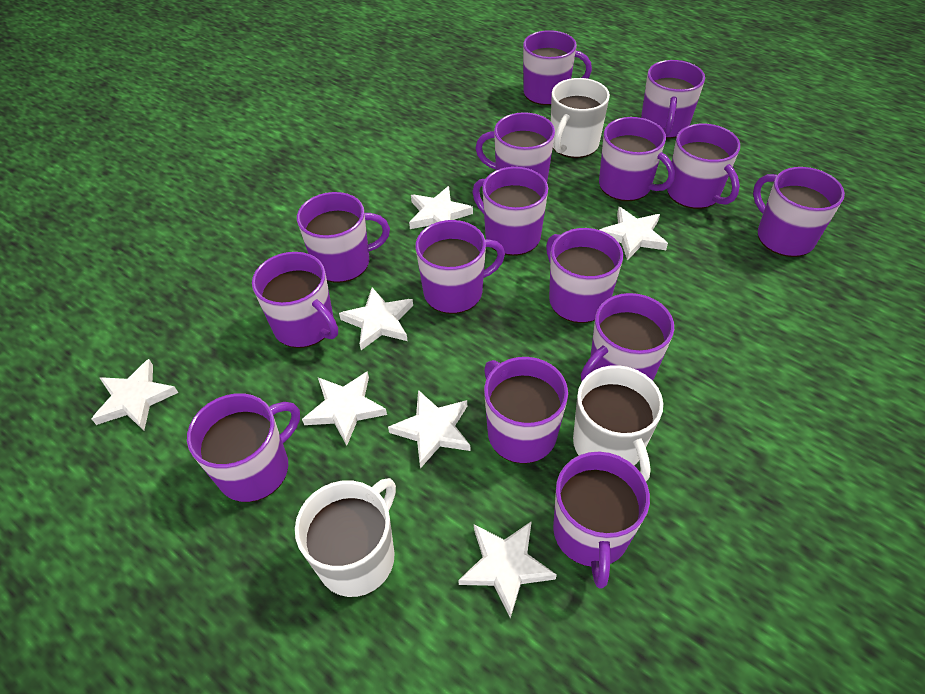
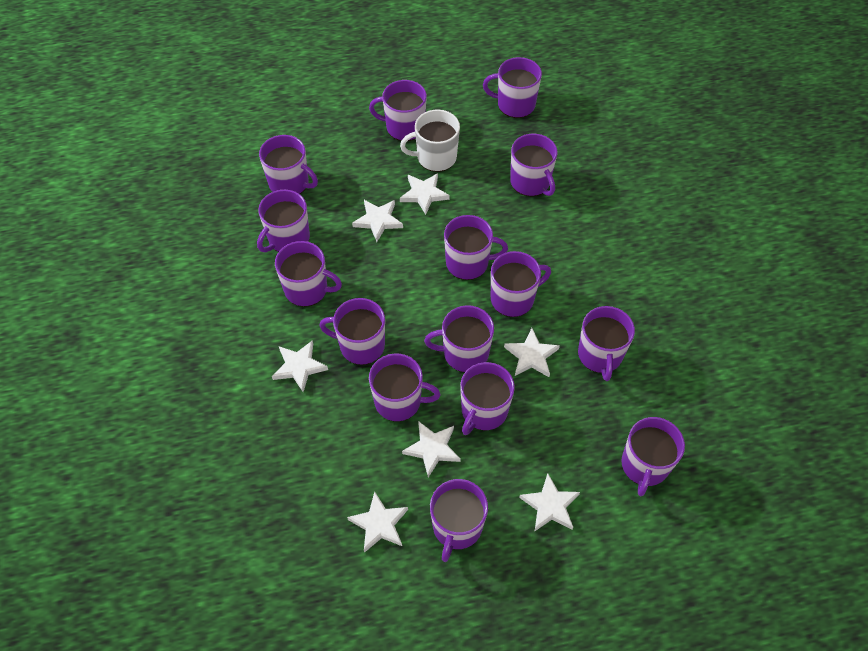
white mug: [295,478,396,597] [551,78,610,158] [573,365,663,481] = 3 -> [400,109,460,172] = 1

